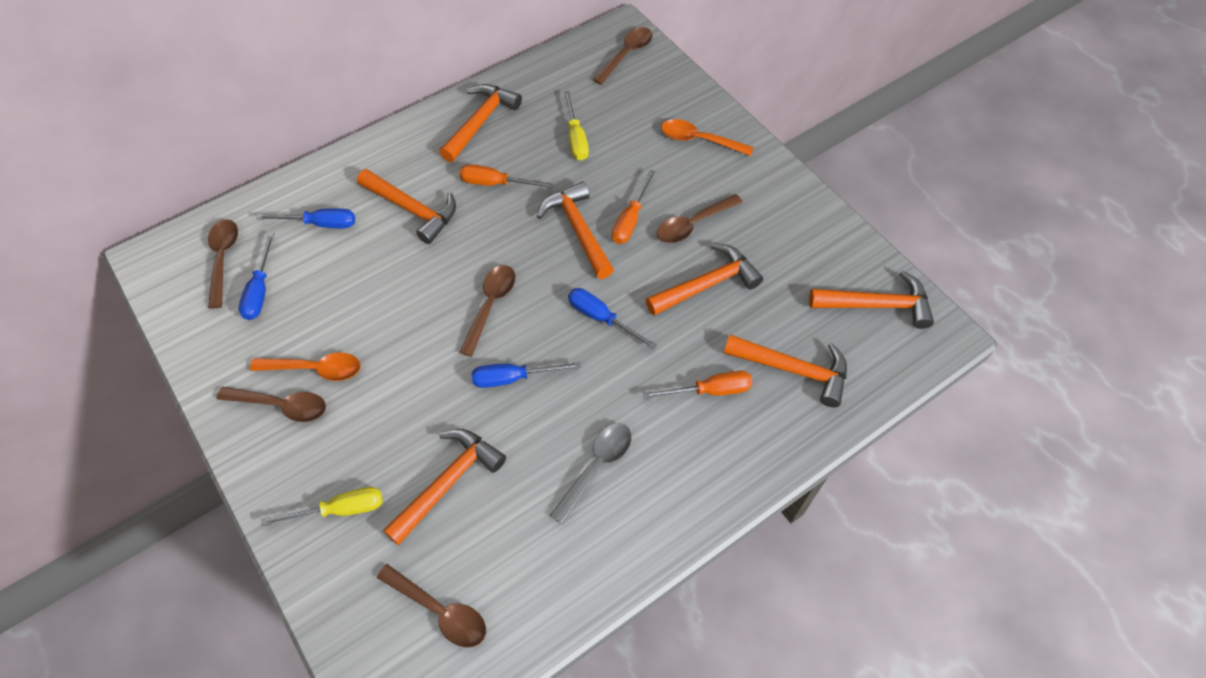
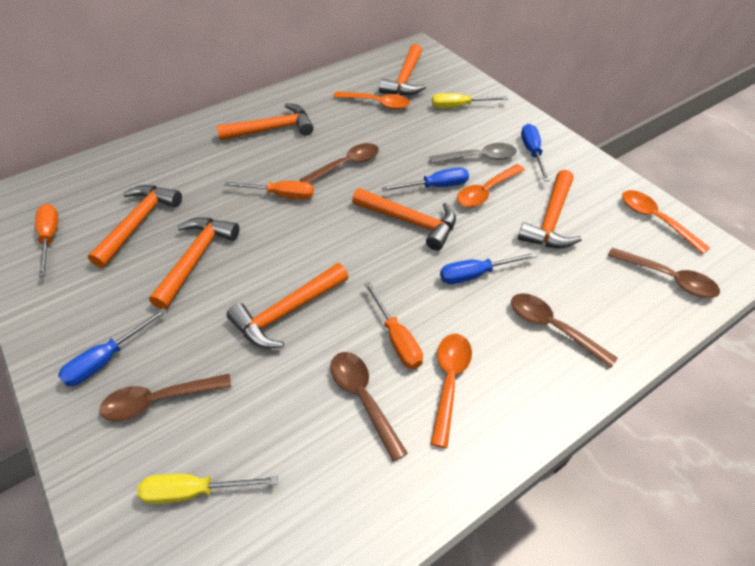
brown spoon: [208,219,238,308] [217,387,326,422] [377,564,486,648] [459,265,515,357] [593,27,652,85] [657,194,742,243] = 6 -> [99,374,231,421] [300,143,379,183] [330,352,408,462] [511,293,618,368] [608,248,720,298] = 5
orange spoon: [250,352,361,381] [661,119,754,156] = 2 -> [334,91,410,110] [431,334,472,448] [457,164,525,207] [622,190,710,254] = 4

